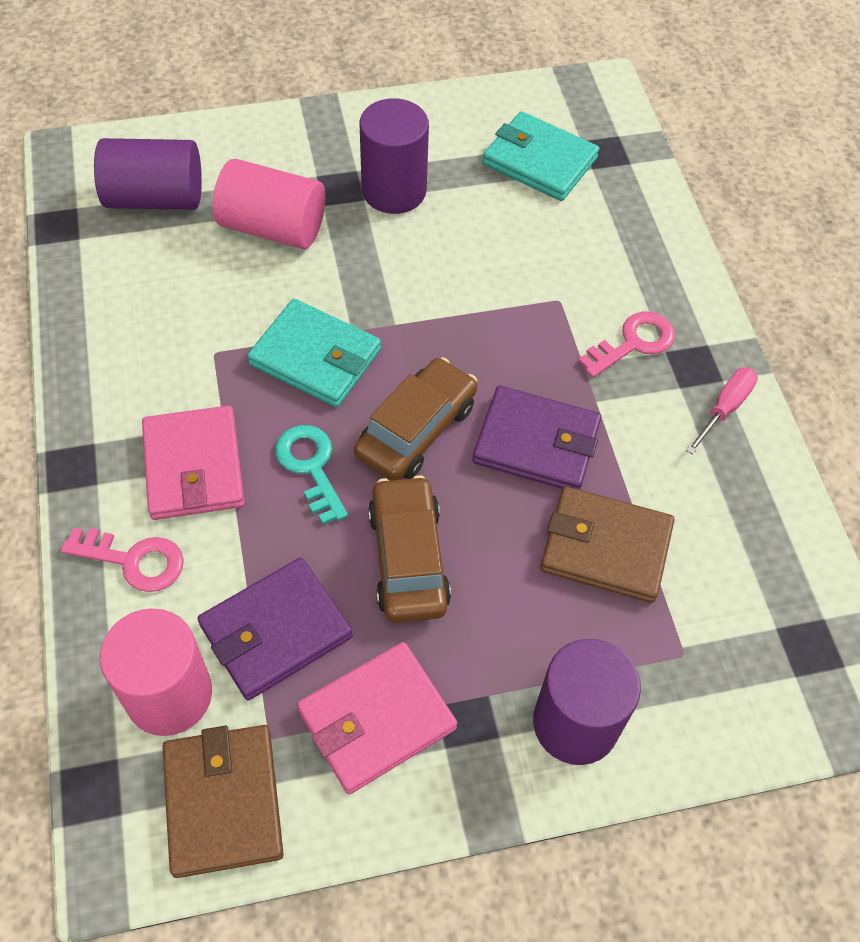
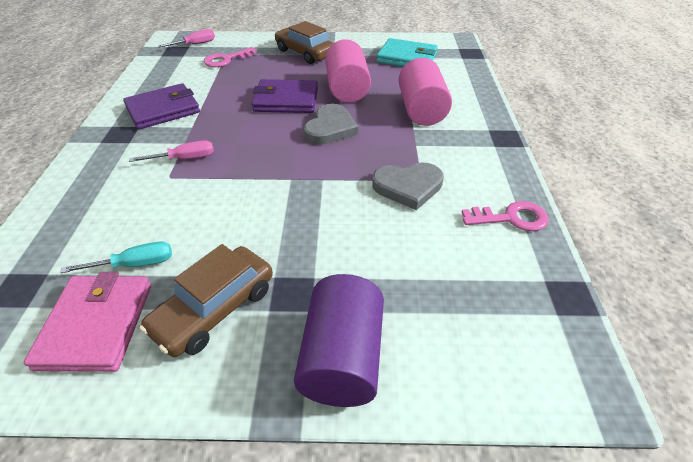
brown wallet: [162,725,284,878] [540,486,674,603] = 2 -> none = 0
grey heart: none = 0 -> [304,104,358,145] [372,162,444,210] = 2
pink screwdriver: [686,367,758,454] = 1 -> [129,140,214,162] [158,29,215,48] = 2
pink wallet: [142,406,245,520] [297,642,457,794] = 2 -> [24,272,151,372] = 1
purple cylinder: [94,138,202,210] [360,98,429,214] [533,639,641,765] = 3 -> [294,274,384,407] = 1
turquoise key: [275,425,348,525] = 1 -> none = 0
turquoise screwdriver: none = 0 -> [60,241,172,273] = 1
turquoise wallet: [247,299,381,407] [482,111,599,201] = 2 -> [376,38,438,67] = 1

